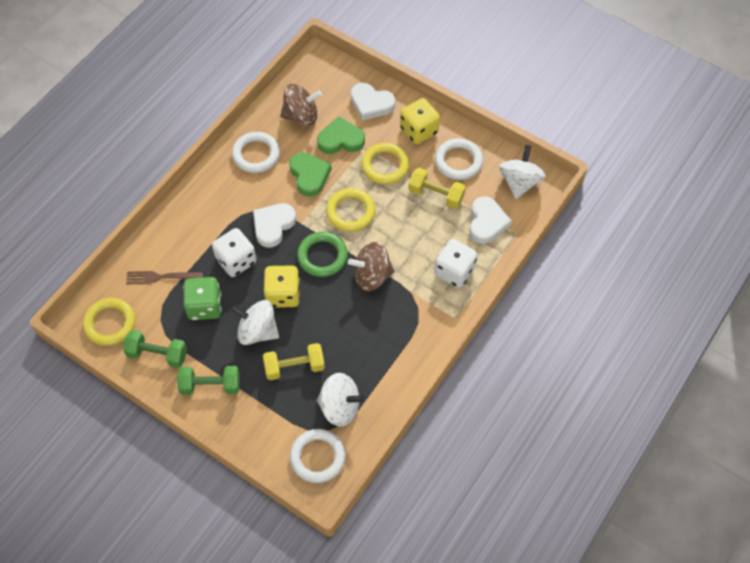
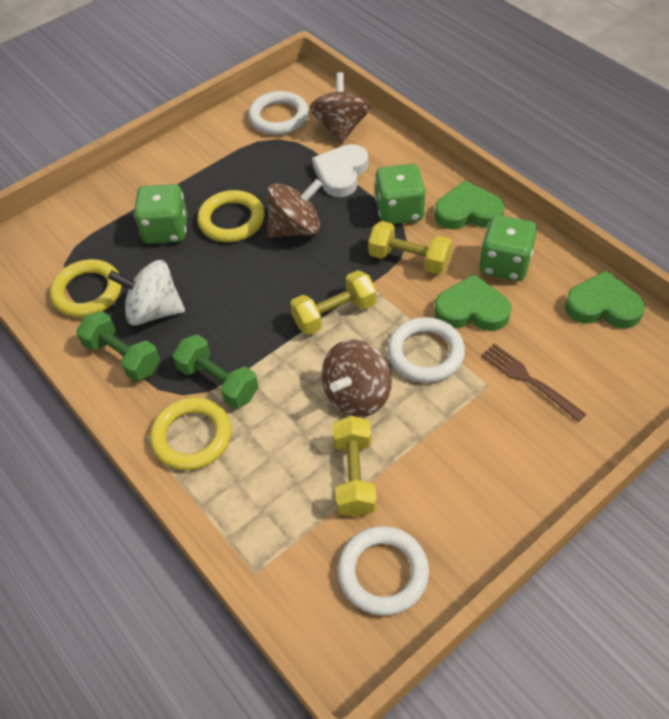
brown spinning top: [281,84,322,126] [348,242,394,291] = 2 -> [267,179,322,238] [310,72,371,145] [321,339,392,417] = 3
green dice: [183,277,222,320] = 1 -> [134,184,188,244] [375,164,425,224] [479,215,537,281] = 3
green heart: [289,152,332,197] [317,116,365,154] = 2 -> [434,274,512,331] [435,180,504,230] [565,270,645,328] = 3
green ring: [297,232,348,277] = 1 -> none = 0
white dice: [212,228,257,277] [434,239,478,288] = 2 -> none = 0
white heart: [253,203,296,248] [351,83,395,120] [469,197,512,244] = 3 -> [312,144,368,197] = 1
white spinning top: [231,300,279,345] [317,373,364,427] [499,145,546,199] = 3 -> [108,260,185,326] = 1
yellow dice: [264,266,300,308] [400,98,440,144] = 2 -> none = 0
yellow dumbbell: [263,343,325,380] [408,168,466,209] = 2 -> [290,270,376,335] [332,416,377,517] [368,221,452,274] = 3

